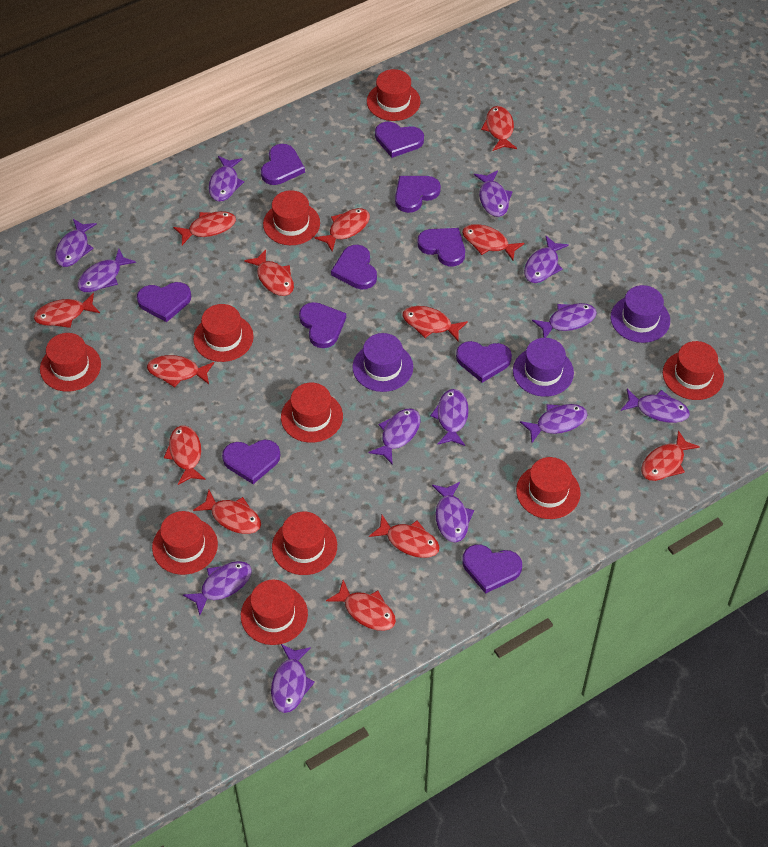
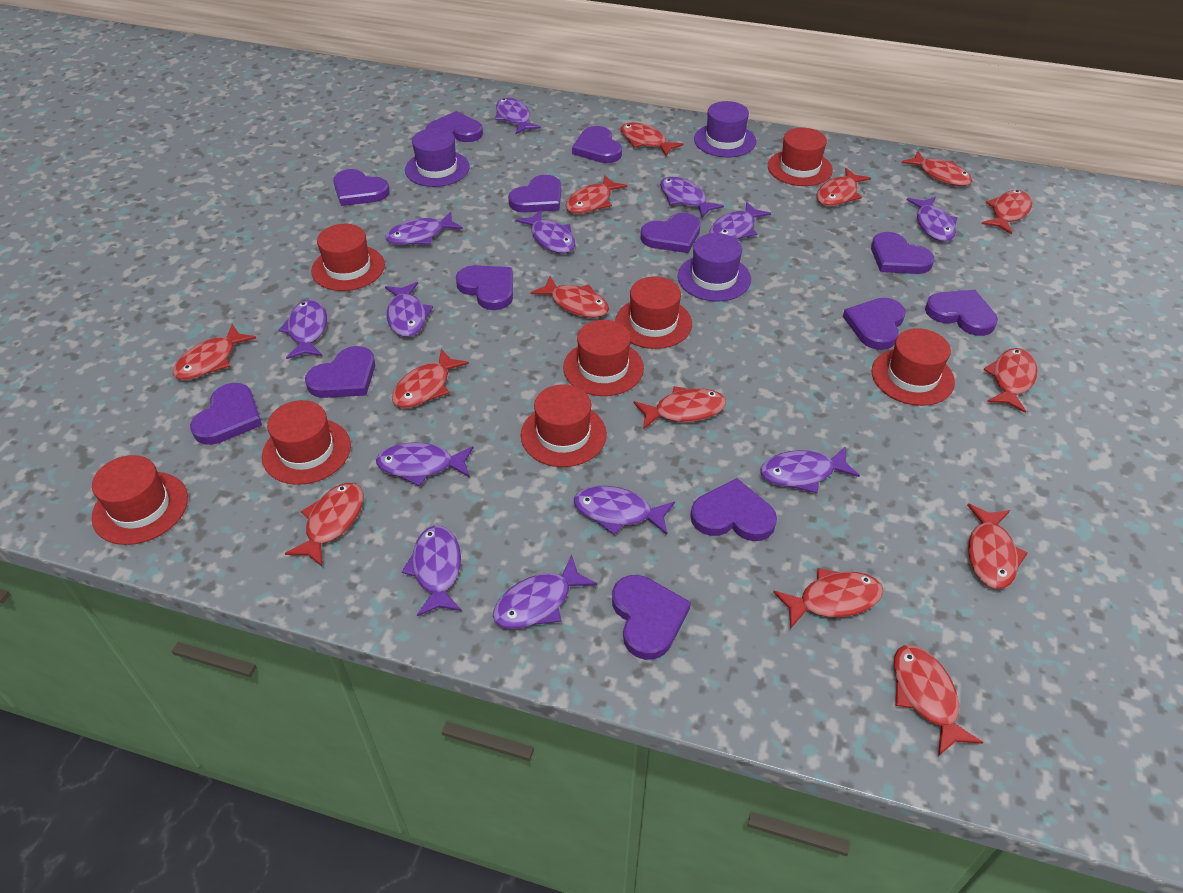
purple heart: [137,282,191,322] [222,440,280,484] [261,144,305,185] [299,302,346,348] [331,245,377,289] [375,122,424,158] [395,176,441,213] [417,228,465,267] [456,341,512,383] [462,544,522,594] = 10 -> [190,383,262,445] [305,346,375,398] [333,169,390,206] [426,111,483,142] [456,265,513,310] [508,175,561,213] [572,126,622,163] [612,575,691,660] [641,213,701,253] [691,478,777,541] [843,298,905,350] [871,232,934,274] [925,290,998,336] = 13
red fish: [34,293,100,328] [147,355,214,387] [164,425,206,485] [173,211,236,245] [193,490,261,534] [244,249,294,296] [314,208,370,251] [326,580,396,631] [369,515,440,558] [402,306,468,341] [462,224,524,260] [481,106,517,151] [641,430,700,481] = 13 -> [173,324,256,380] [285,483,364,566] [392,349,469,408] [531,276,609,318] [566,175,627,214] [620,122,683,156] [634,386,726,429] [773,568,883,629] [817,168,871,206] [894,645,983,756] [901,151,972,186] [967,504,1028,589] [982,190,1032,234] [983,348,1037,413] = 14
red hat: [40,333,101,392] [152,511,218,575] [193,304,254,362] [241,580,308,645] [263,190,320,245] [272,512,337,575] [281,383,343,443] [367,69,421,121] [516,457,581,519] [663,341,724,400] = 10 -> [91,455,188,545] [262,400,351,485] [311,224,385,291] [521,384,607,467] [563,320,644,396] [615,276,692,349] [768,128,833,186] [871,328,955,406] = 8

